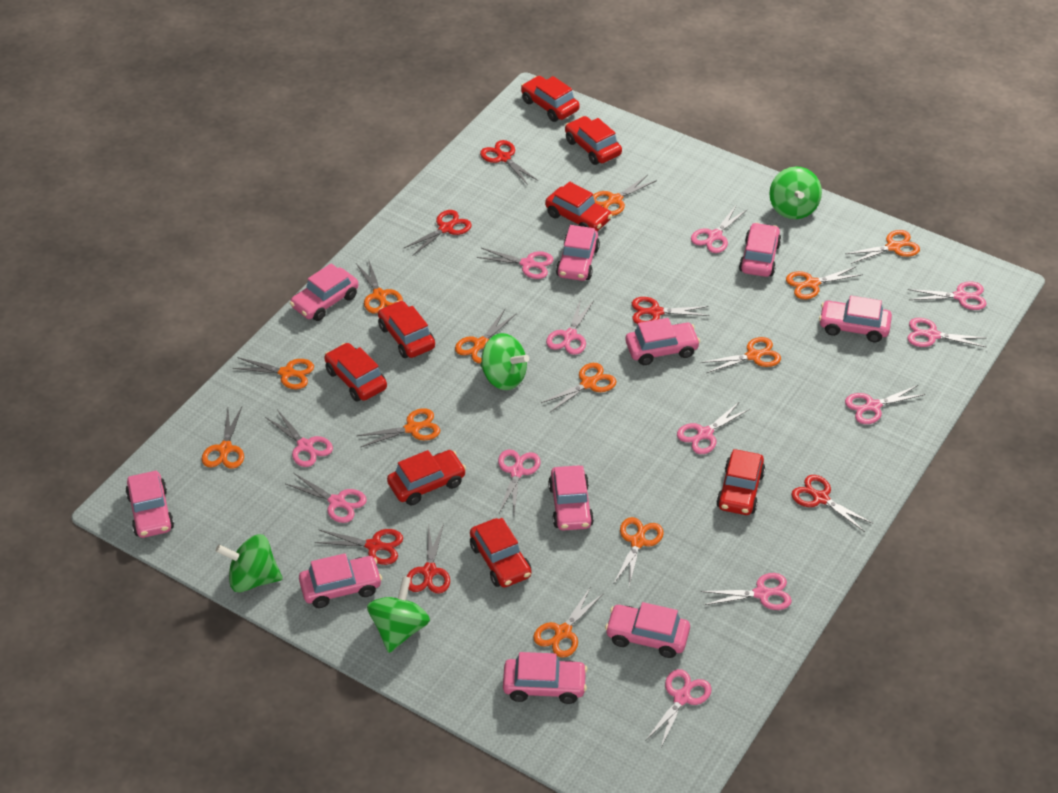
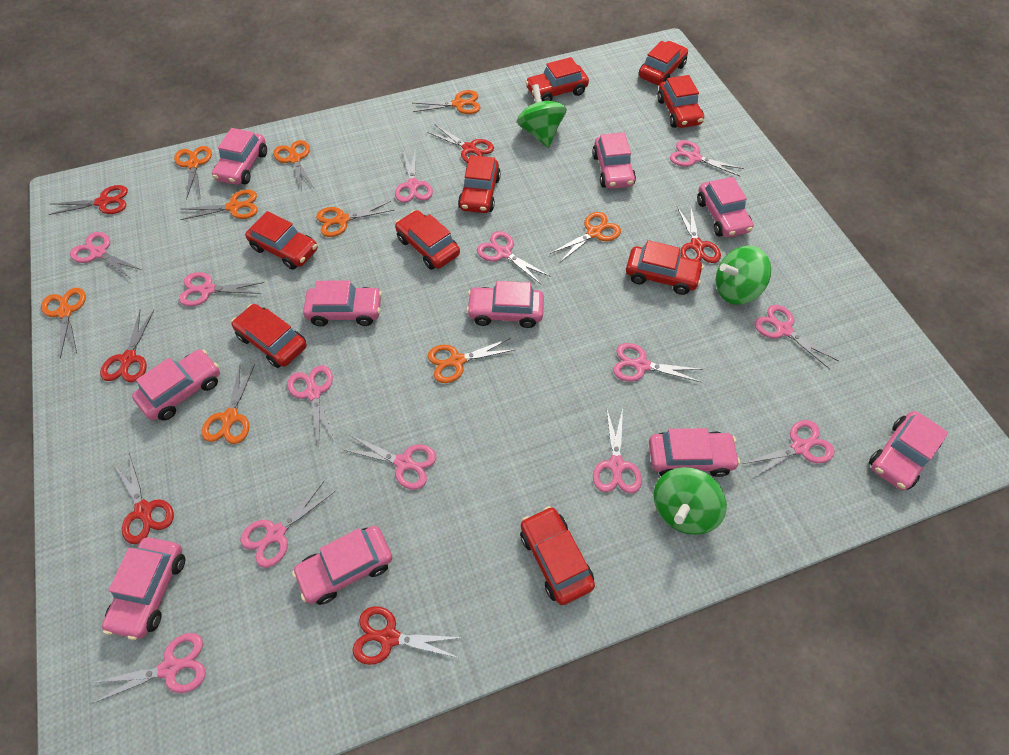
green spinning top: [216,534,283,592] [367,576,430,653] [480,333,529,390] [769,166,822,219] = 4 -> [517,84,567,148] [653,467,727,535] [716,245,771,305] = 3
orange scissors: [202,407,244,469] [233,357,314,389] [356,259,403,313] [356,408,440,448] [455,309,517,364] [533,588,604,658] [541,363,617,412] [593,175,657,216] [614,517,664,586] [701,337,781,373] [786,266,863,299] [846,230,920,264] = 12 -> [41,288,86,359] [174,146,212,200] [180,190,258,220] [202,364,255,444] [273,140,314,192] [316,201,394,237] [413,90,480,114] [428,338,516,383] [550,212,621,263] = 9
pink scissors: [265,411,333,467] [286,473,367,523] [476,248,553,279] [498,449,541,513] [546,298,593,355] [646,669,712,747] [677,401,750,454] [691,206,748,253] [701,573,792,610] [845,385,926,424] [907,318,986,347] [908,281,987,310] = 12 -> [70,232,142,278] [91,633,206,704] [179,272,265,306] [240,480,335,568] [287,365,335,446] [342,435,436,490] [395,149,433,203] [477,231,549,284] [593,407,642,493] [613,343,702,382] [670,140,744,177] [743,420,835,479] [754,305,839,370] = 13
red car: [324,343,387,402] [378,301,435,358] [387,450,466,505] [470,518,531,588] [521,76,580,122] [545,182,612,231] [565,116,622,165] [716,449,766,515] = 8 -> [231,304,307,368] [245,211,318,270] [395,210,460,270] [458,155,501,213] [520,506,595,605] [525,57,589,101] [626,240,704,295] [638,41,688,85] [657,75,704,128] = 9

